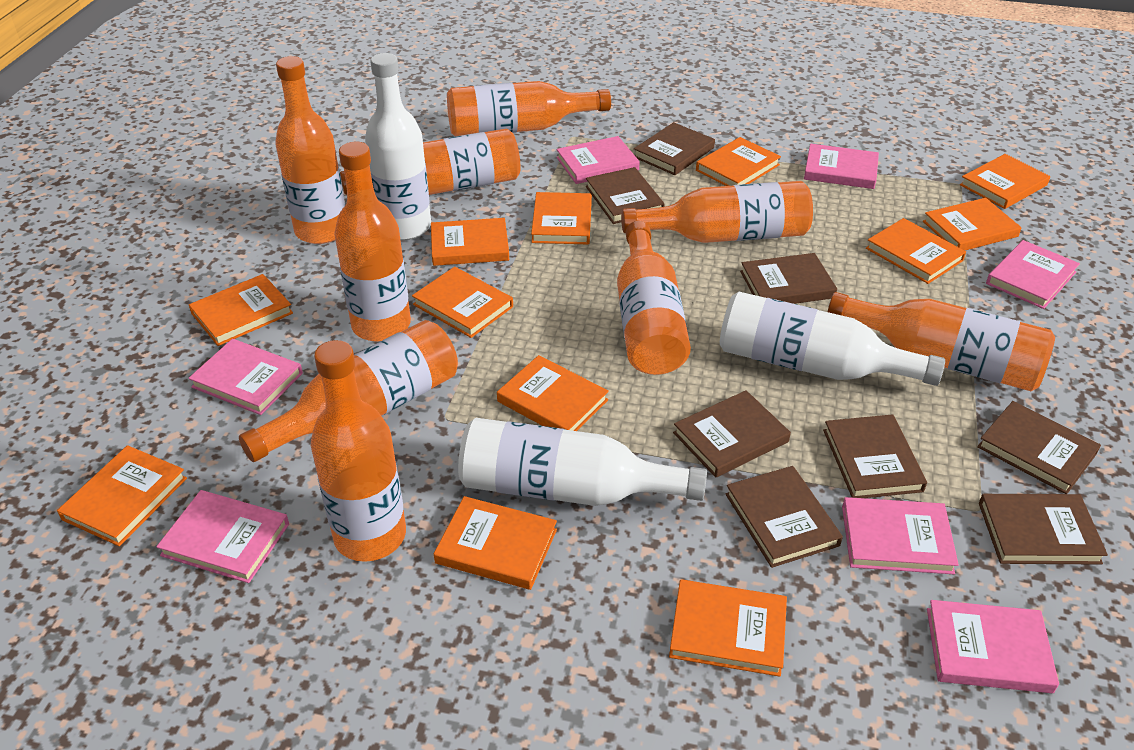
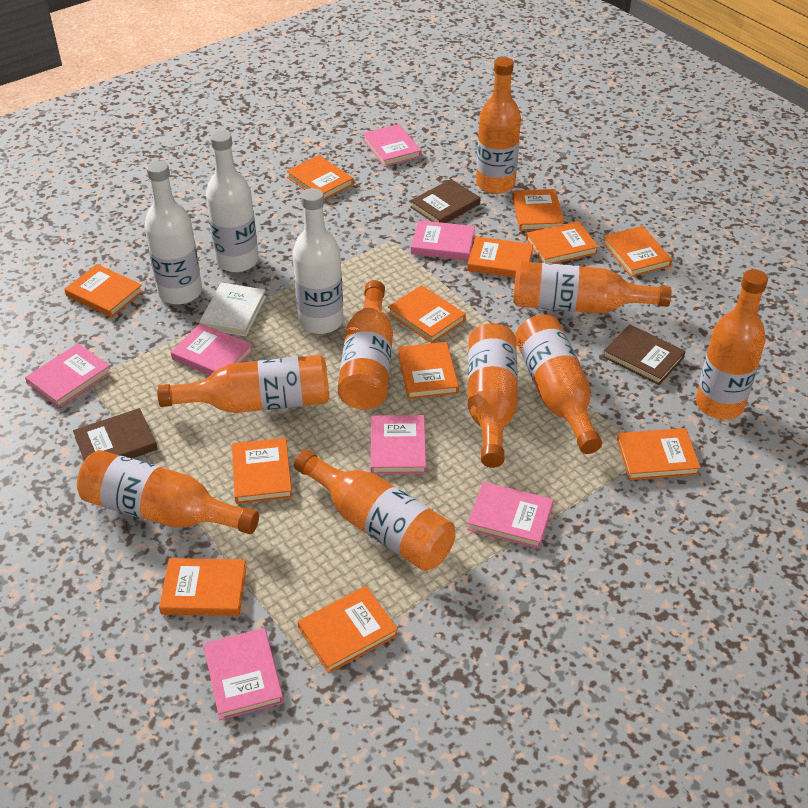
brown book: [586,167,665,224] [634,122,715,175] [673,390,791,478] [726,466,843,568] [740,253,837,304] [823,414,927,498] [977,401,1101,494] [979,494,1108,565] = 8 -> [73,408,158,460] [410,179,480,223] [603,324,685,385] = 3
white book: none = 0 -> [199,282,266,336] = 1

